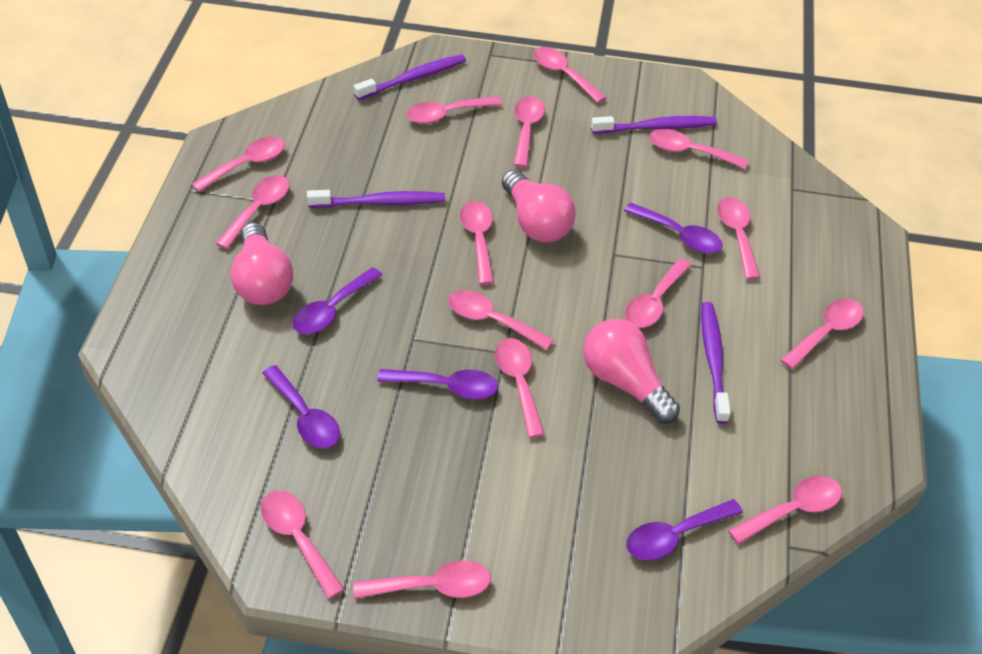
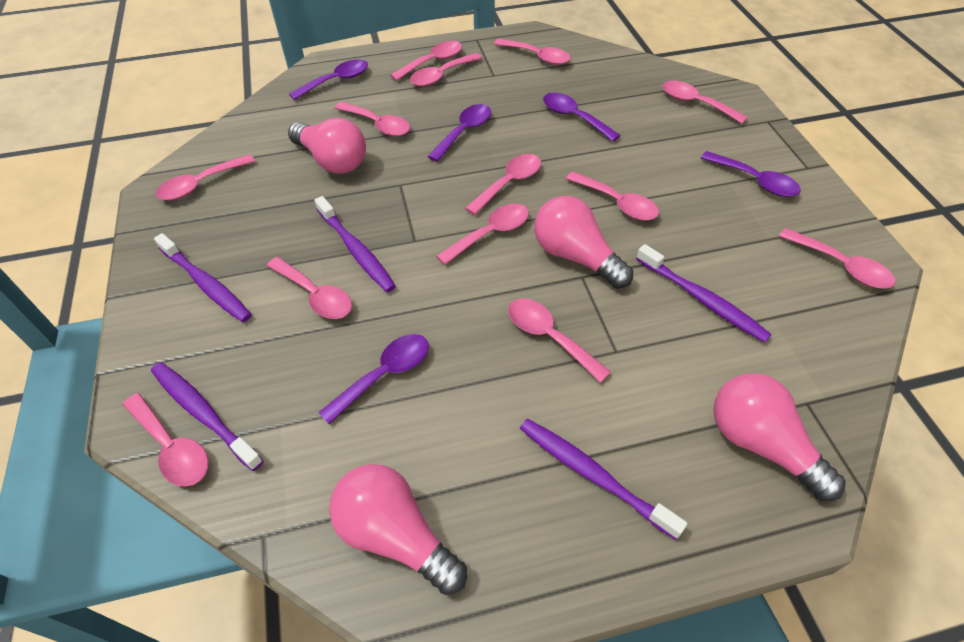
pink light bulb: [230,223,293,305] [502,170,576,242] [583,319,680,424] = 3 -> [288,118,366,174] [329,464,467,595] [534,196,633,289] [713,373,846,501] = 4
pink spoon: [192,137,285,192] [215,175,290,249] [261,491,344,599] [353,560,491,599] [406,96,502,124] [448,290,554,350] [460,201,494,285] [495,338,545,438] [513,96,545,168] [533,47,606,103] [625,258,692,328] [649,129,748,169] [717,197,760,280] [728,476,842,544] [781,299,864,369] = 15 -> [123,393,208,486] [155,154,255,200] [267,257,352,319] [334,101,410,136] [390,41,462,81] [410,53,482,87] [436,204,529,265] [465,154,541,215] [494,39,571,65] [508,298,611,383] [566,171,659,221] [662,80,748,124] [779,228,896,289] = 13
purple toothbrush: [307,190,445,208] [354,54,466,100] [591,116,717,134] [701,302,731,424] = 4 -> [151,362,264,471] [154,233,252,322] [314,196,396,292] [520,419,687,540] [636,244,772,343] = 5

